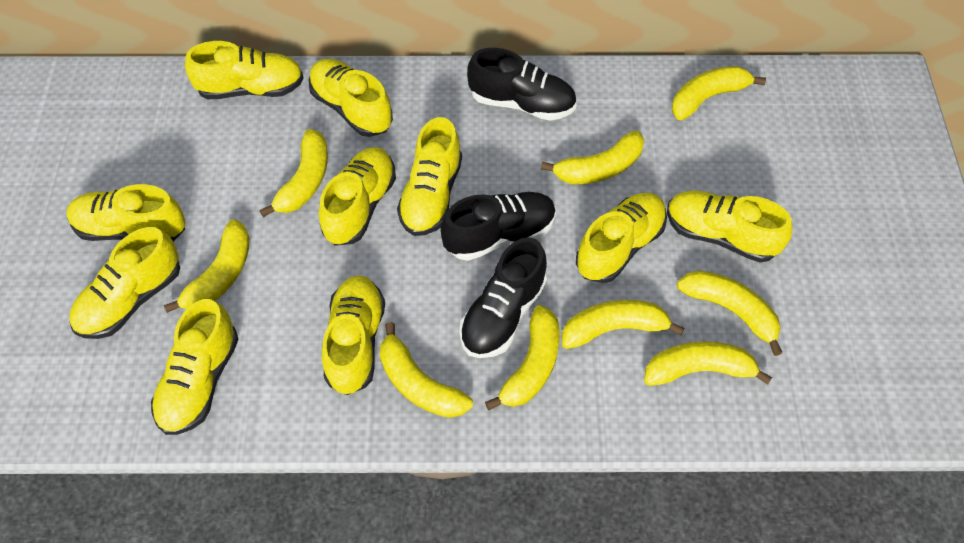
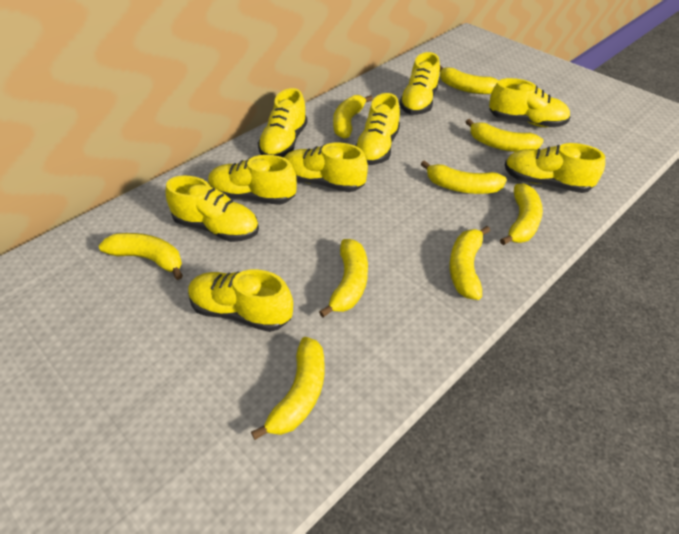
black shoe: [440,192,556,261] [459,237,547,358] [467,48,577,121] = 3 -> none = 0
yellow shoe: [66,184,185,242] [70,227,180,339] [151,299,238,435] [185,41,304,99] [309,58,393,137] [319,147,396,246] [322,275,385,395] [397,117,462,236] [576,193,667,283] [667,190,792,263] = 10 -> [165,176,259,242] [188,270,293,332] [208,155,297,205] [258,88,308,157] [284,143,368,192] [355,93,400,165] [399,52,440,115] [489,78,570,127] [505,143,605,193] = 9

